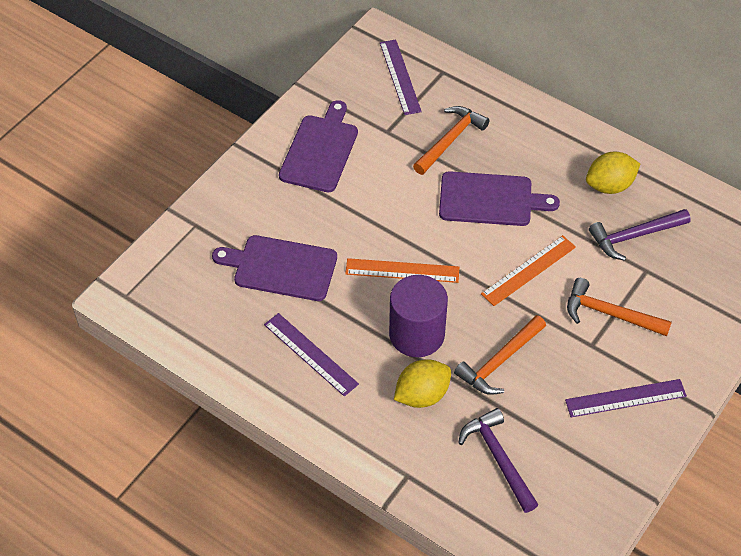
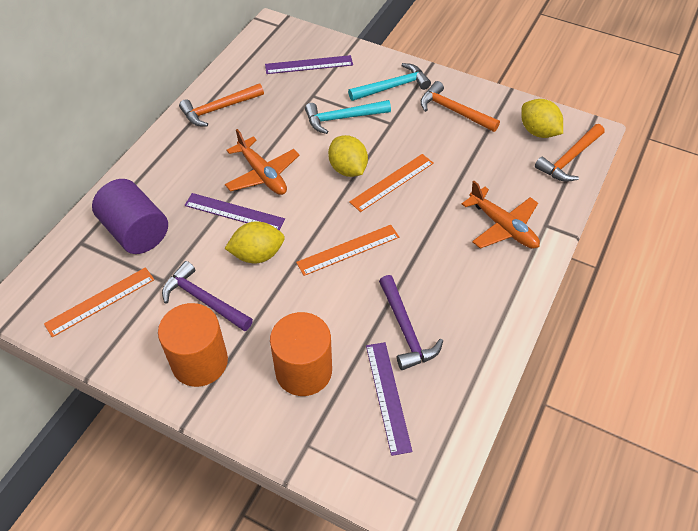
orange cylinder: none = 0 -> [158,303,228,387] [270,312,332,396] = 2
orange plane: none = 0 -> [225,129,299,195] [462,181,540,249] = 2
orange ruler: [345,258,459,283] [481,235,576,306] = 2 -> [44,267,155,337] [296,225,399,276] [349,154,434,212] = 3
purple cutting board: [212,235,337,301] [279,100,358,192] [439,171,560,226] = 3 -> none = 0
turquoise hammer: none = 0 -> [305,100,391,134] [348,63,431,101] = 2
yellow lemon: [394,359,451,408] [586,152,640,194] = 2 -> [225,221,285,263] [328,135,368,177] [521,99,563,138] = 3

